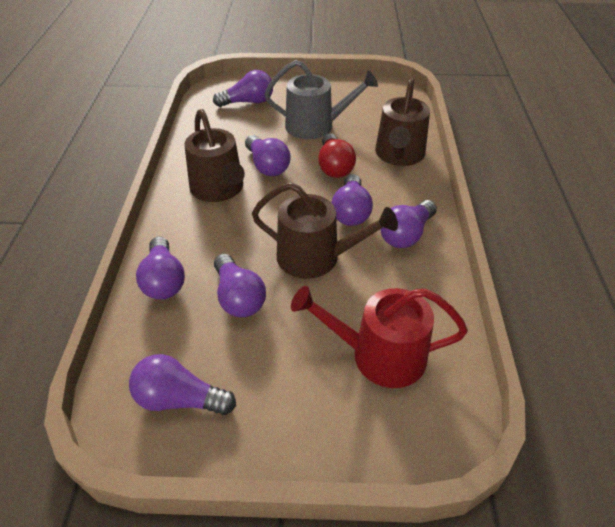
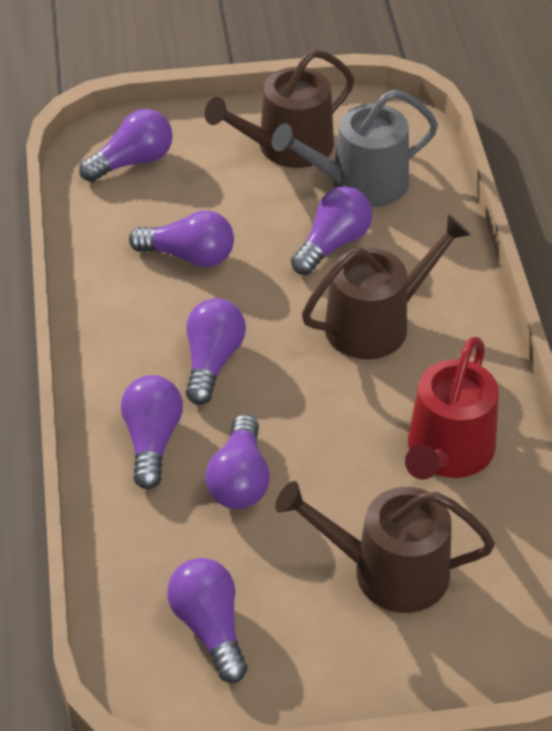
red light bulb: [318,133,356,178] = 1 -> none = 0

